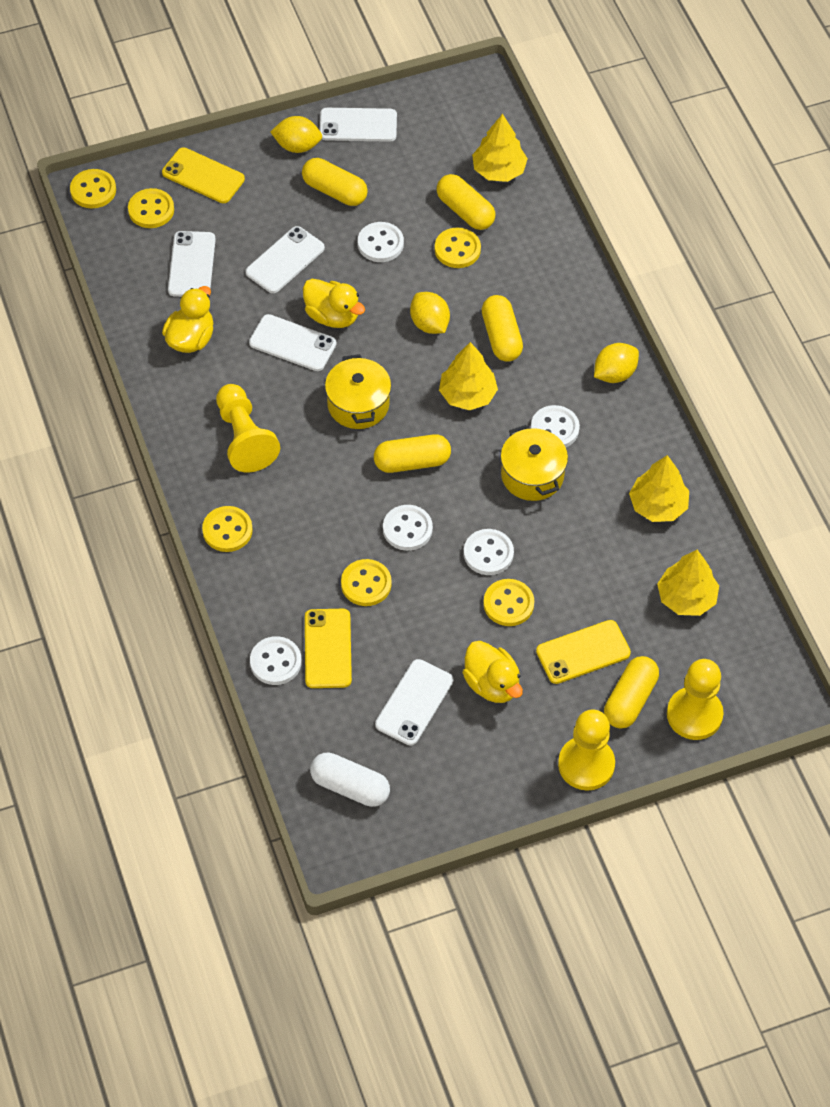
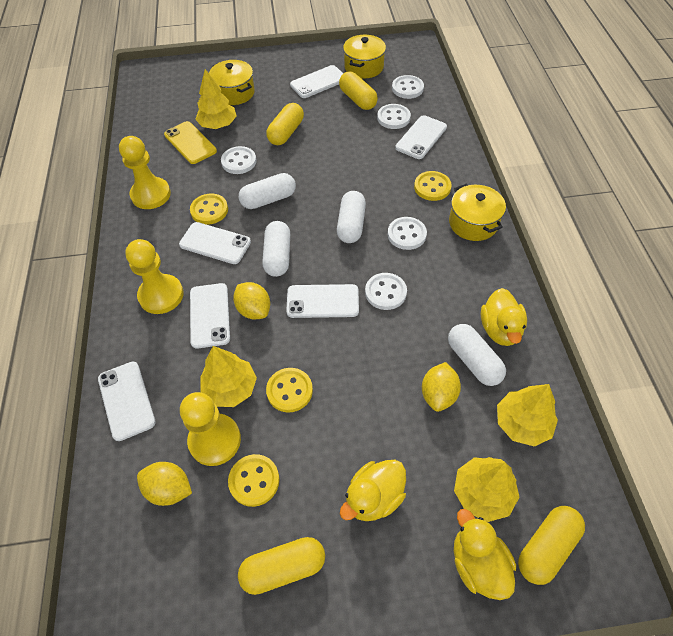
white capsule: [310,752,390,807] = 1 -> [239,173,296,209] [262,221,290,277] [337,191,366,243] [448,324,506,386] = 4
white phone: [168,231,216,297] [246,226,325,293] [249,314,336,371] [320,108,397,142] [375,659,454,746] = 5 -> [98,362,156,441] [179,222,251,264] [190,283,230,349] [286,284,359,318] [290,65,344,98] [395,115,447,159] = 6
yellow button: [70,169,116,208] [128,188,174,228] [202,506,253,552] [341,559,392,606] [435,228,481,268] [483,579,534,626] = 6 -> [190,193,228,225] [228,454,280,507] [266,368,313,413] [414,171,452,201] = 4
yellow capsule: [302,158,368,206] [374,434,451,473] [437,174,495,230] [482,295,523,362] [604,656,659,729] = 5 -> [238,537,325,595] [266,103,304,145] [339,71,378,110] [518,506,585,585] = 4
yellow phone: [162,147,245,203] [305,609,352,688] [536,620,631,684] = 3 -> [164,121,217,164] = 1
yellow pot: [325,354,391,429] [500,425,568,501] = 2 -> [209,60,255,105] [343,35,386,79] [449,184,506,241] = 3

